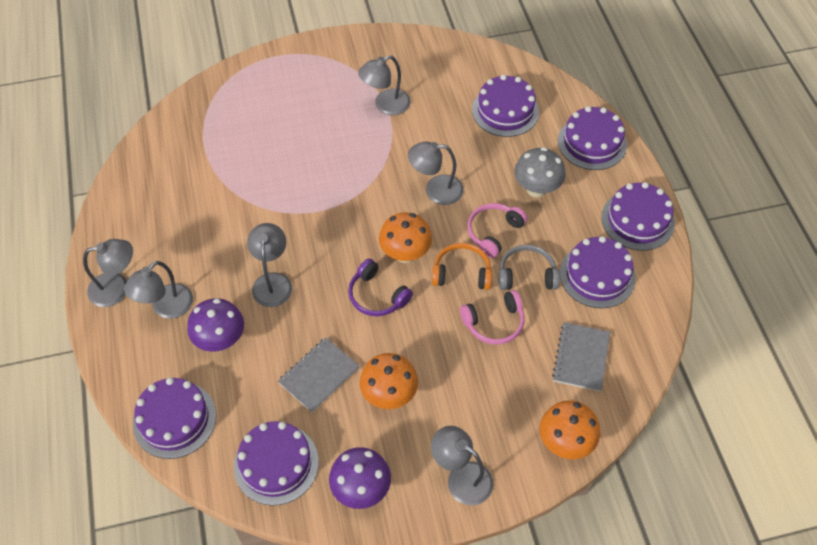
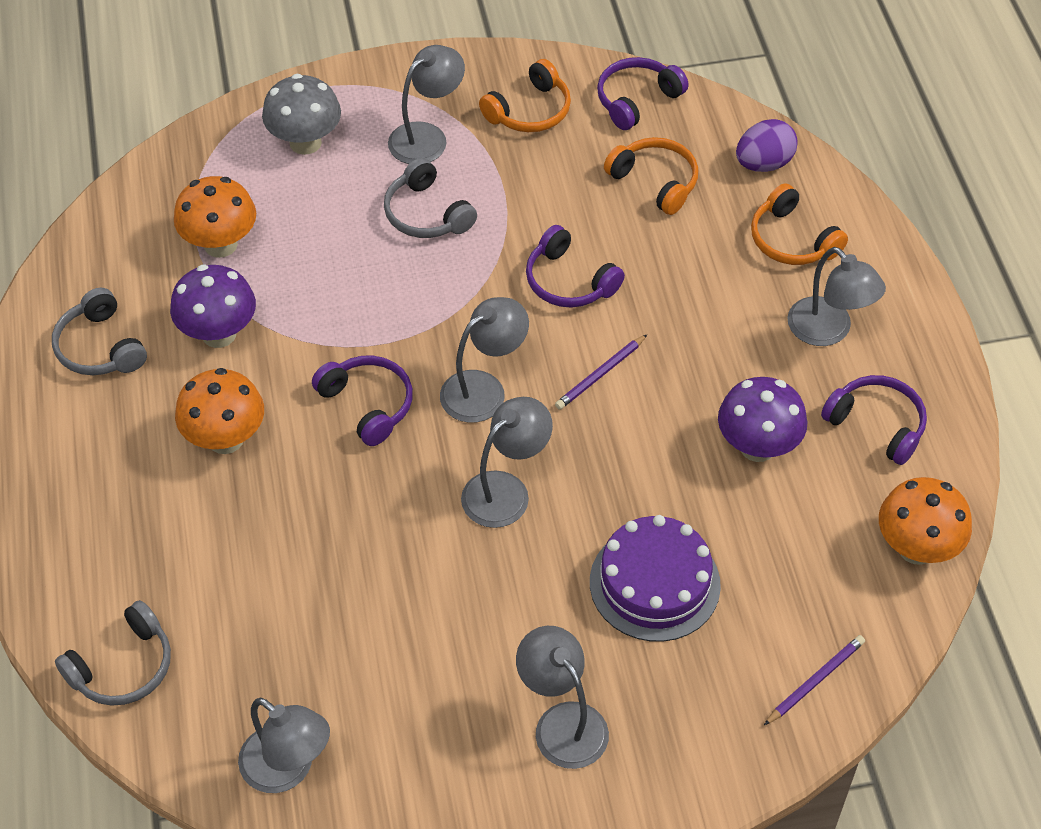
grey headphones: [499,245,560,290] = 1 -> [52,288,147,375] [55,600,171,706] [384,158,477,238] = 3
grey notebook: [278,337,359,412] [552,322,610,391] = 2 -> none = 0
orange headphones: [432,243,492,290] = 1 -> [479,59,571,132] [604,137,698,215] [751,183,848,265] = 3
pink headphones: [460,290,524,345] [467,203,527,258] = 2 -> none = 0
purple cake: [133,378,216,459] [234,421,319,506] [472,75,539,137] [558,106,627,170] [560,236,636,308] [601,182,675,251] = 6 -> [590,515,721,642] = 1
purple egg: none = 0 -> [736,119,798,172] = 1
purple headphones: [348,259,413,316] = 1 -> [312,355,413,446] [526,225,625,308] [597,57,689,130] [821,375,927,465] = 4
purple pencil: none = 0 -> [555,335,647,410] [764,635,865,725] = 2

